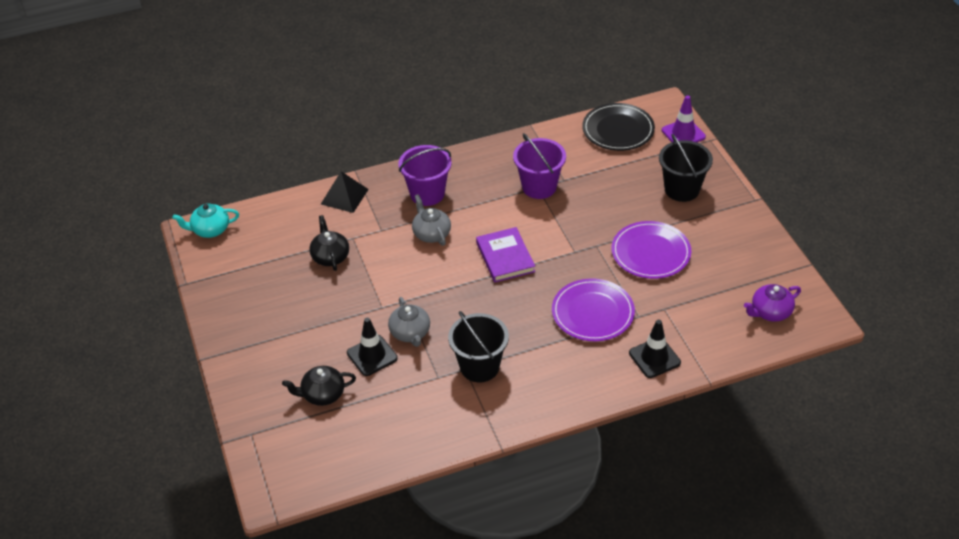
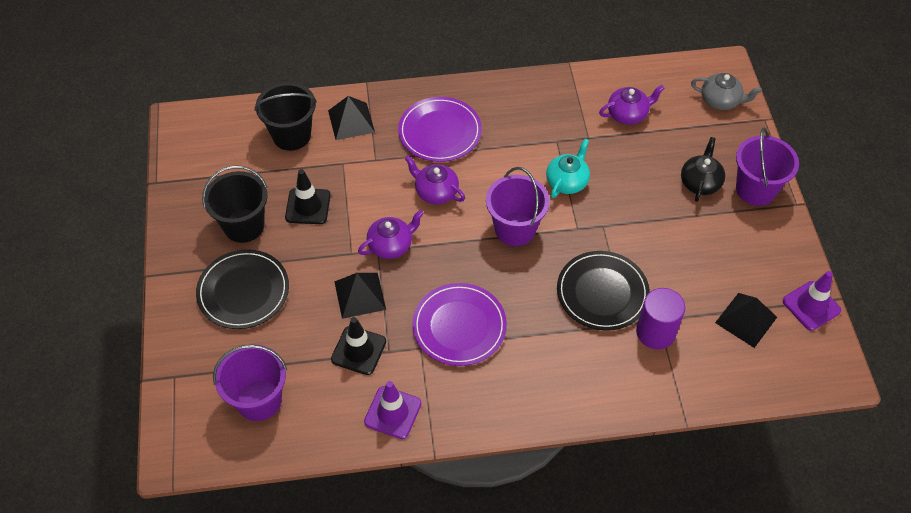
black plate: [582,103,655,151] = 1 -> [196,249,289,329] [557,251,650,331] = 2
black pyramid: [321,171,369,213] = 1 -> [328,96,375,140] [334,273,386,319] [715,293,777,348] = 3
black teapot: [282,366,356,406] [309,215,349,271] = 2 -> [681,137,725,202] = 1
grey teapot: [388,297,430,347] [412,194,451,246] = 2 -> [691,73,762,110] = 1
purple book: [476,227,535,283] = 1 -> none = 0
purple bucket: [398,145,452,206] [513,133,566,199] = 2 -> [213,344,287,421] [486,167,550,246] [736,128,799,206] = 3
purple cylinder: none = 0 -> [636,288,685,349] = 1
purple teapot: [744,284,801,322] = 1 -> [358,210,424,259] [405,156,465,204] [599,85,665,125] = 3
purple traffic cone: [662,95,706,142] = 1 -> [364,381,422,439] [782,271,841,331] = 2

